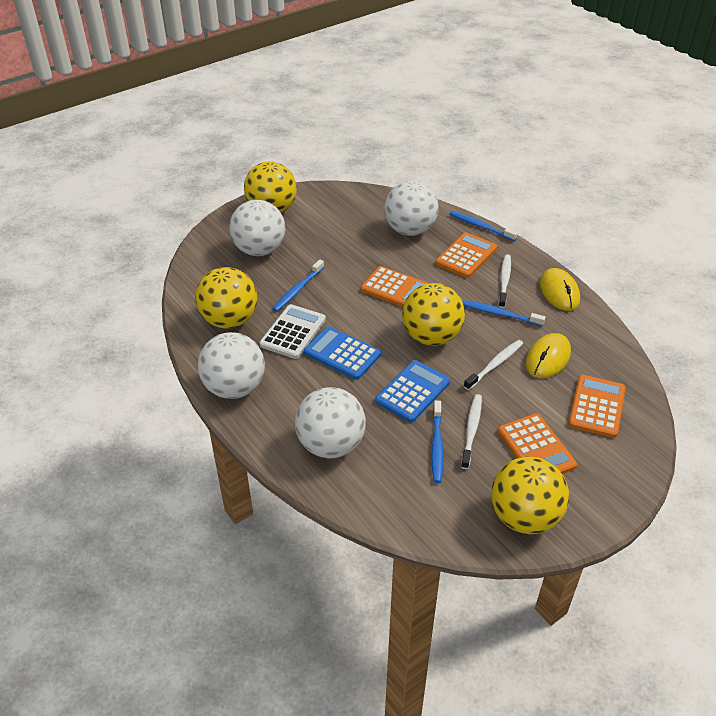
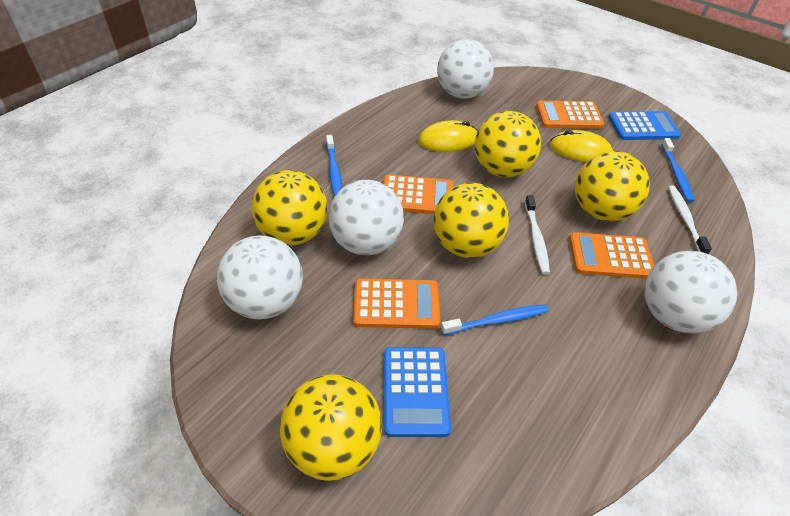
blue toothbrush: [272,260,324,312] [431,400,444,483] [450,211,518,241] [462,300,545,326] = 4 -> [326,135,343,197] [441,304,548,335] [661,138,694,202] = 3
white calculator: [260,304,326,359] = 1 -> none = 0
white toothbrush: [461,394,482,469] [464,340,523,390] [498,254,511,308] = 3 -> [525,195,550,274] [668,186,712,254] = 2
yellow ball: [195,267,257,328] [244,161,297,213] [402,283,465,346] [491,457,569,534] = 4 -> [251,170,328,246] [280,374,382,481] [433,183,509,258] [475,111,541,177] [575,151,650,221] = 5

